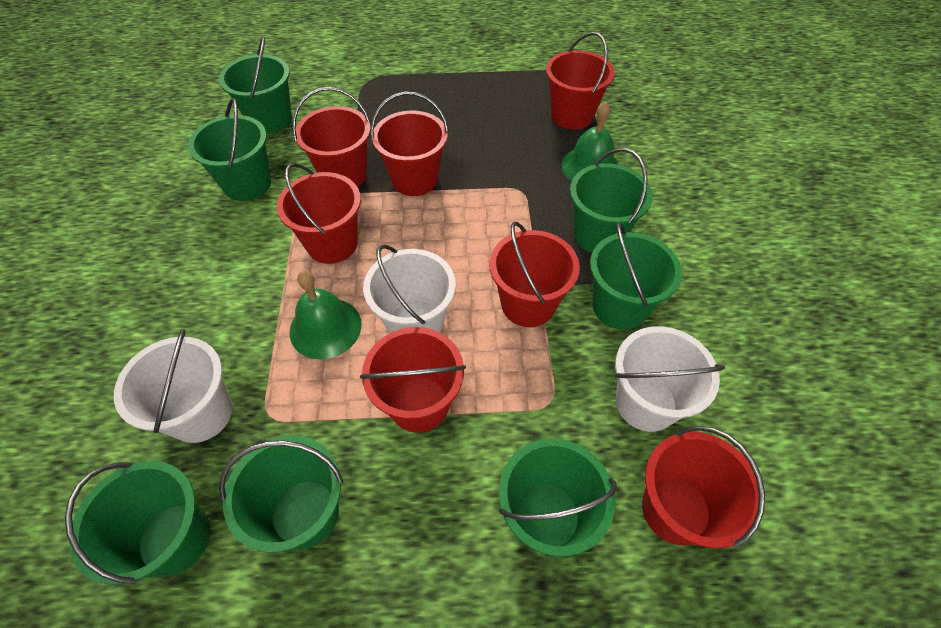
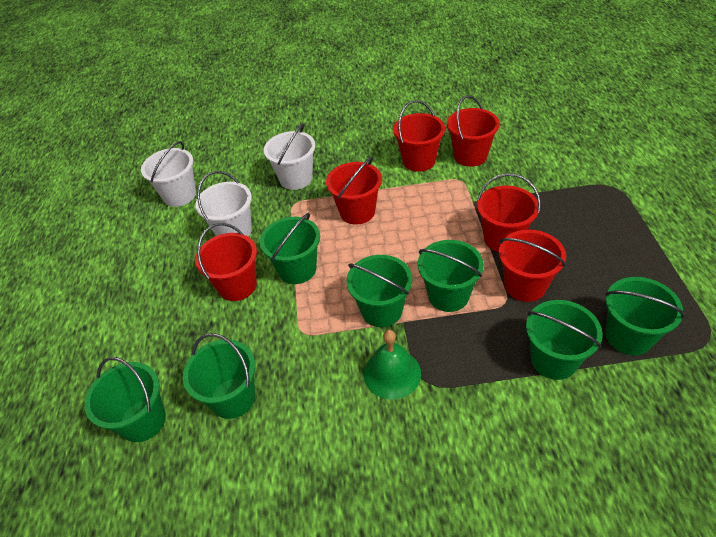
green bell: [290,270,362,359] [561,101,619,181] = 2 -> [364,330,421,400] = 1
red bucket: [277,163,361,264] [292,87,371,187] [360,327,466,432] [370,91,449,196] [489,221,580,327] [546,32,615,130] [642,426,765,548] = 7 -> [195,223,257,301] [326,157,382,224] [393,100,445,172] [447,95,500,167] [477,173,541,252] [499,230,566,302] = 6

